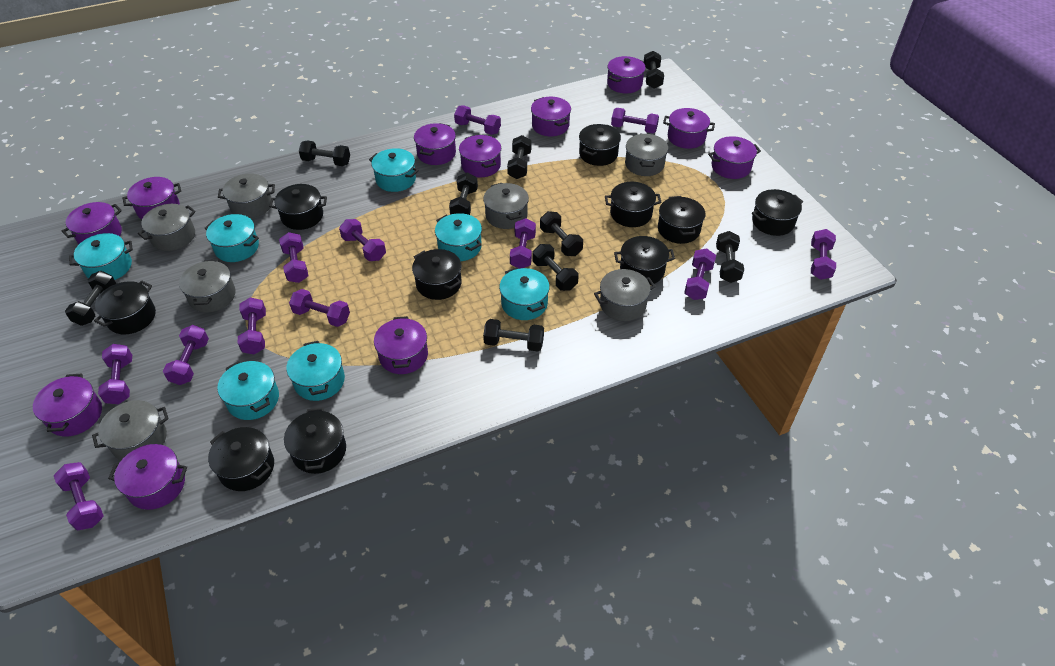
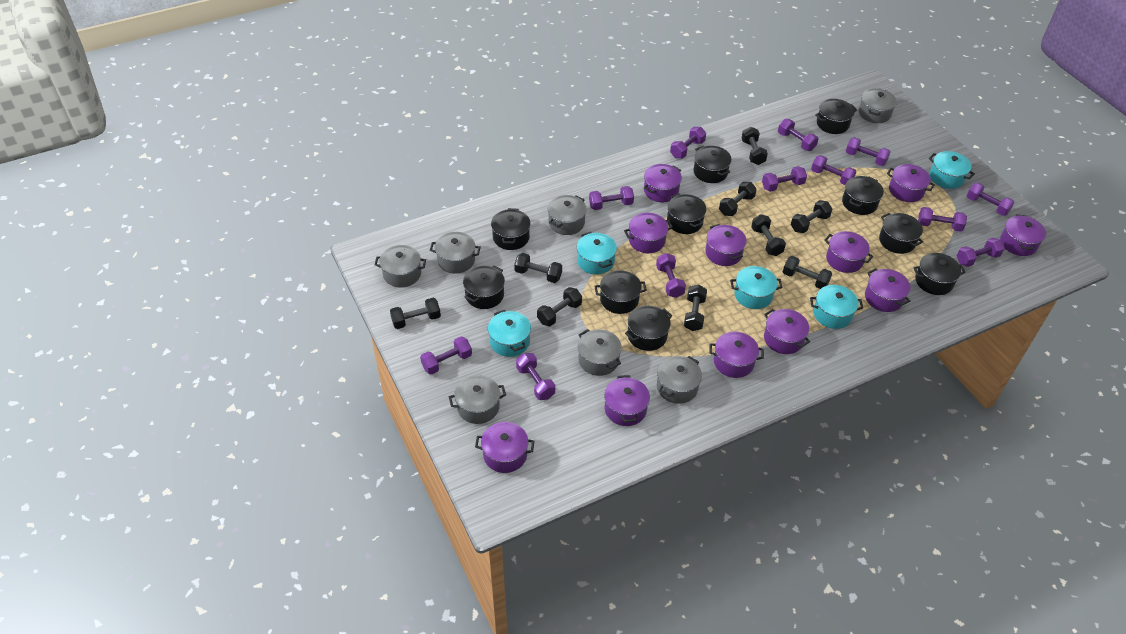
turquoise pot: [69,233,133,280] [205,214,259,262] [217,361,279,420] [287,341,345,401] [369,148,419,192] [435,213,482,261] [499,267,550,320] = 7 -> [488,310,531,357] [577,232,617,275] [730,266,783,309] [810,285,863,329] [929,151,975,189] = 5

